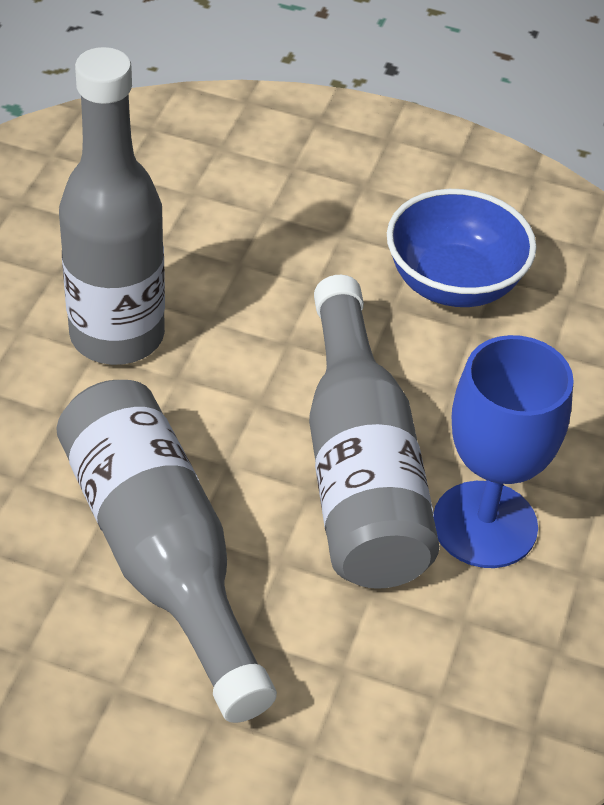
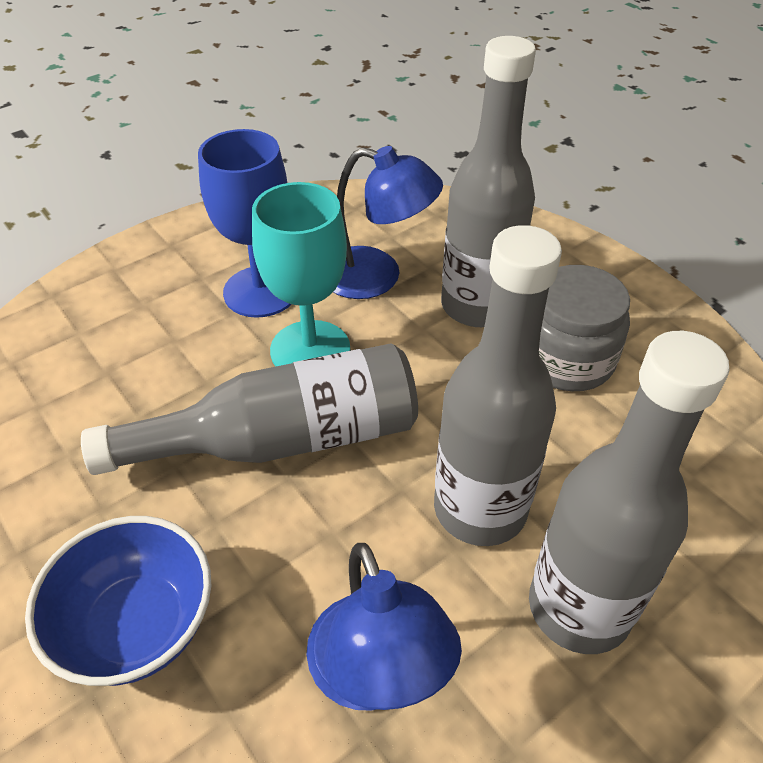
blue lamp: none = 0 -> [306,543,462,711] [333,146,443,299] = 2
grey bottle: [56,380,277,723] [59,47,165,365] [309,275,440,589] = 3 -> [81,343,418,475] [434,225,562,546] [441,36,536,327] [529,331,730,654] = 4
grey jar: none = 0 -> [539,265,630,391] = 1
turquoise goblet: none = 0 -> [252,182,350,367] = 1

